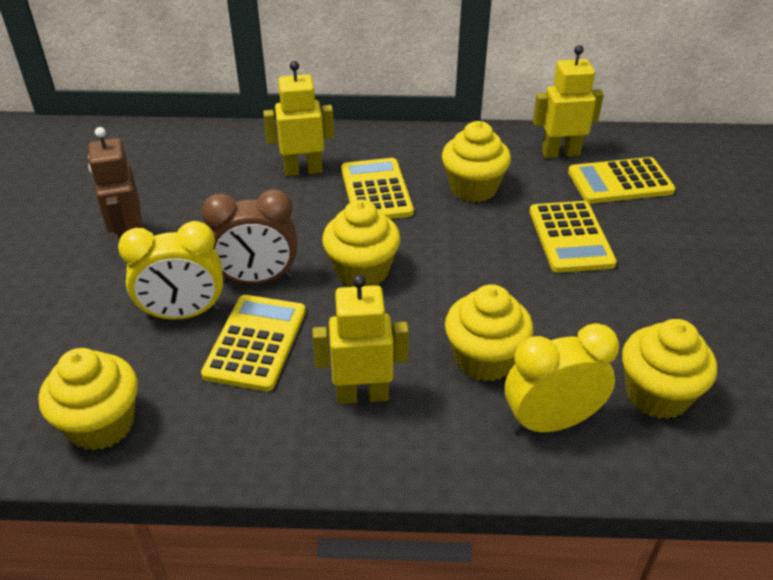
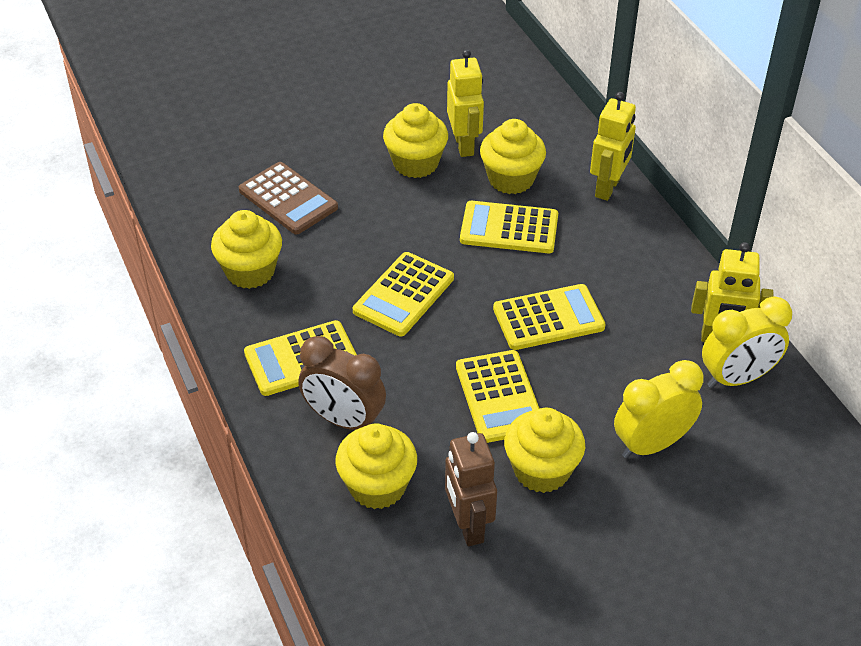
brown calculator: none = 0 -> [239,162,338,234] = 1
yellow calculator: [201,295,306,391] [341,158,414,219] [529,201,617,273] [568,157,675,203] = 4 -> [244,320,357,396] [353,252,454,336] [456,350,540,443] [460,201,558,253] [493,284,606,350] = 5

